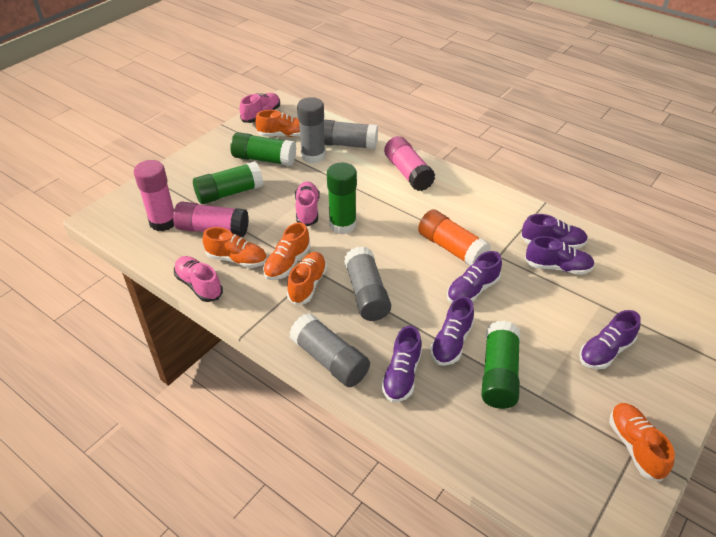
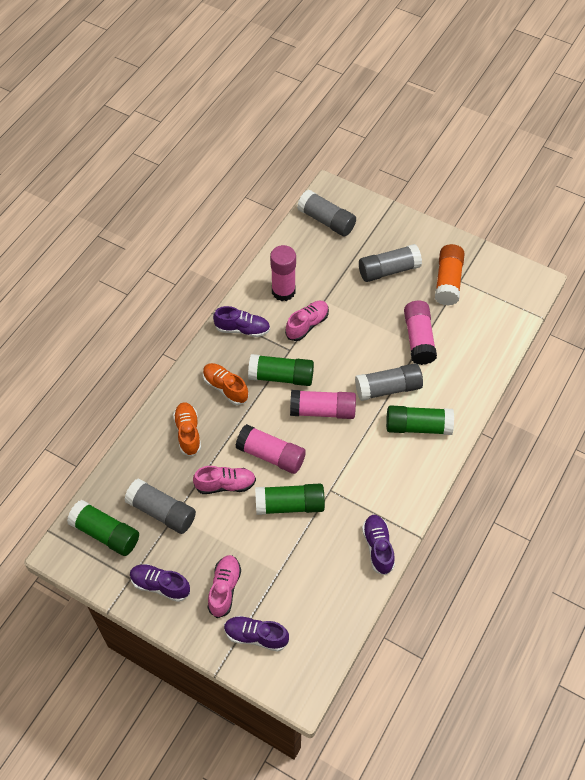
orange shoe: [202,227,267,268] [255,110,300,137] [263,222,311,280] [287,252,327,305] [609,403,675,482] = 5 -> [173,402,201,456] [203,363,249,405] = 2
pink glue stick: [134,160,174,231] [173,202,249,237] [384,136,436,191] = 3 -> [236,424,306,474] [270,245,296,301] [290,390,356,419] [404,301,437,365] = 4
purple shoe: [381,326,422,402] [430,296,474,366] [447,251,502,303] [521,214,588,249] [525,236,595,275] [579,310,641,369] = 6 -> [130,564,190,602] [213,306,270,337] [224,616,289,652] [362,515,395,575] = 4

